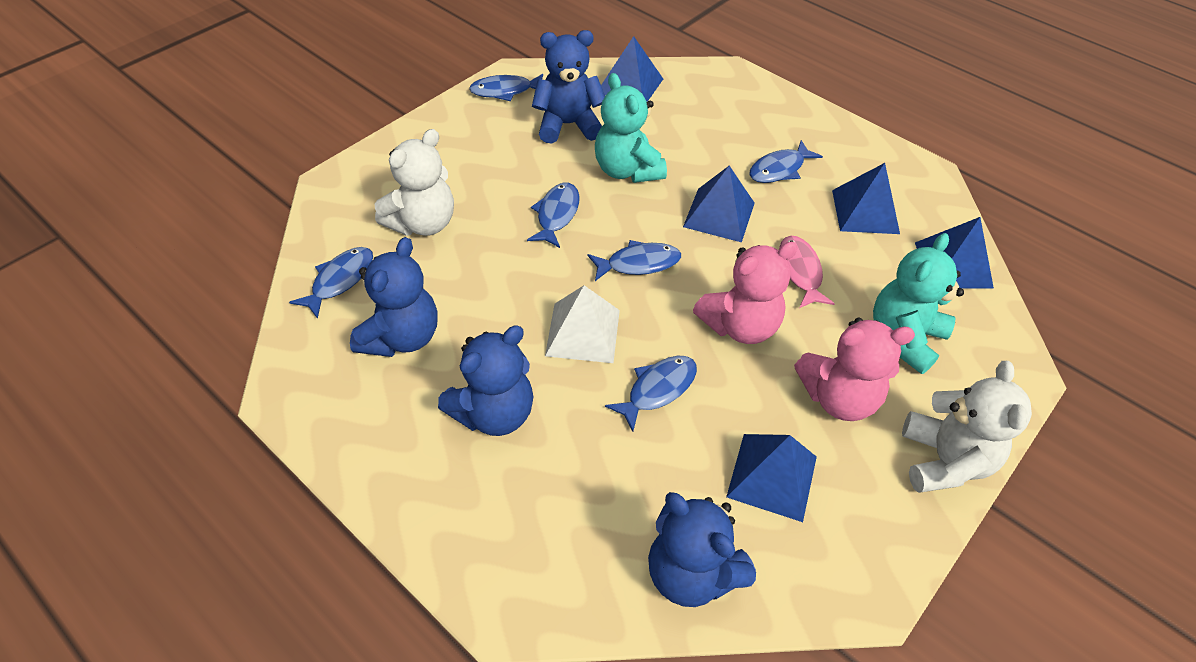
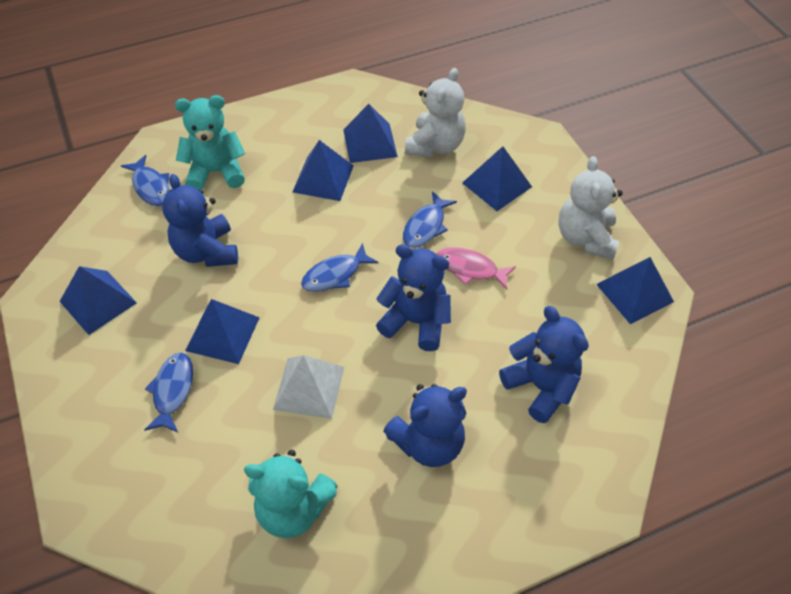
blue fish: [289,247,373,319] [469,74,543,101] [527,183,579,248] [588,240,681,281] [605,356,697,432] [750,140,823,183] = 6 -> [121,155,170,206] [144,353,193,432] [301,243,379,292] [403,191,457,248] = 4
blue pyramid: [601,36,663,102] [683,166,755,242] [726,434,817,522] [832,163,900,234] [915,217,994,289] = 5 -> [60,266,137,335] [185,299,260,364] [293,140,353,201] [343,104,398,163] [462,146,532,211] [596,257,674,324] = 6
pink teddy bear: [693,242,798,344] [794,318,915,421] = 2 -> none = 0

